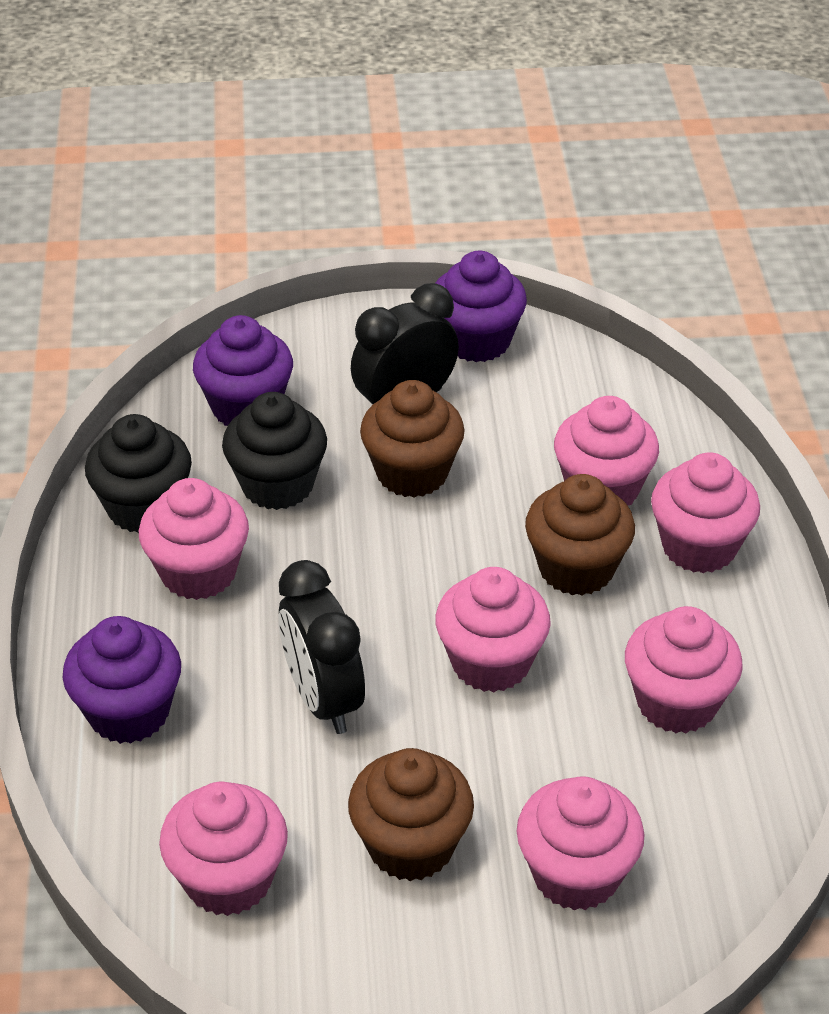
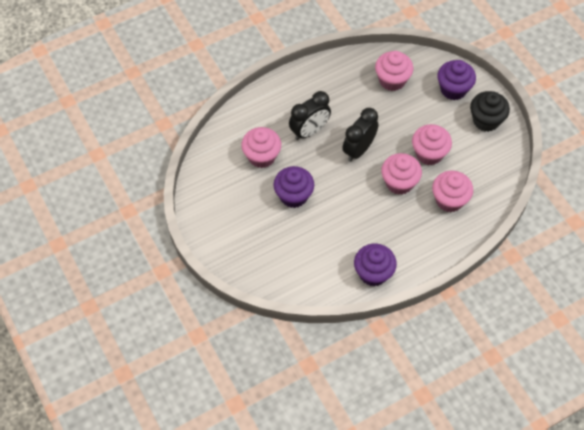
black cupcake: [85,414,192,533] [222,392,327,510] = 2 -> [470,91,510,132] = 1
brown cupcake: [348,748,474,881] [360,380,465,498] [525,474,635,596] = 3 -> none = 0
pink cupcake: [139,478,249,600] [159,782,288,916] [435,567,551,692] [517,776,644,911] [554,396,659,506] [625,606,743,733] [651,452,760,573] = 7 -> [241,127,281,168] [375,51,413,91] [381,153,422,195] [412,124,452,165] [432,171,473,212] = 5

